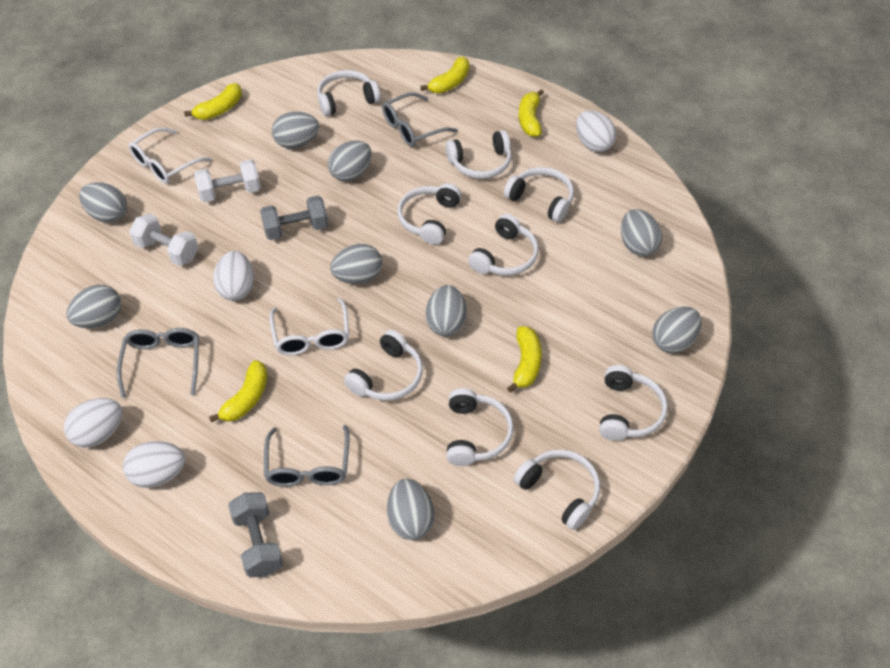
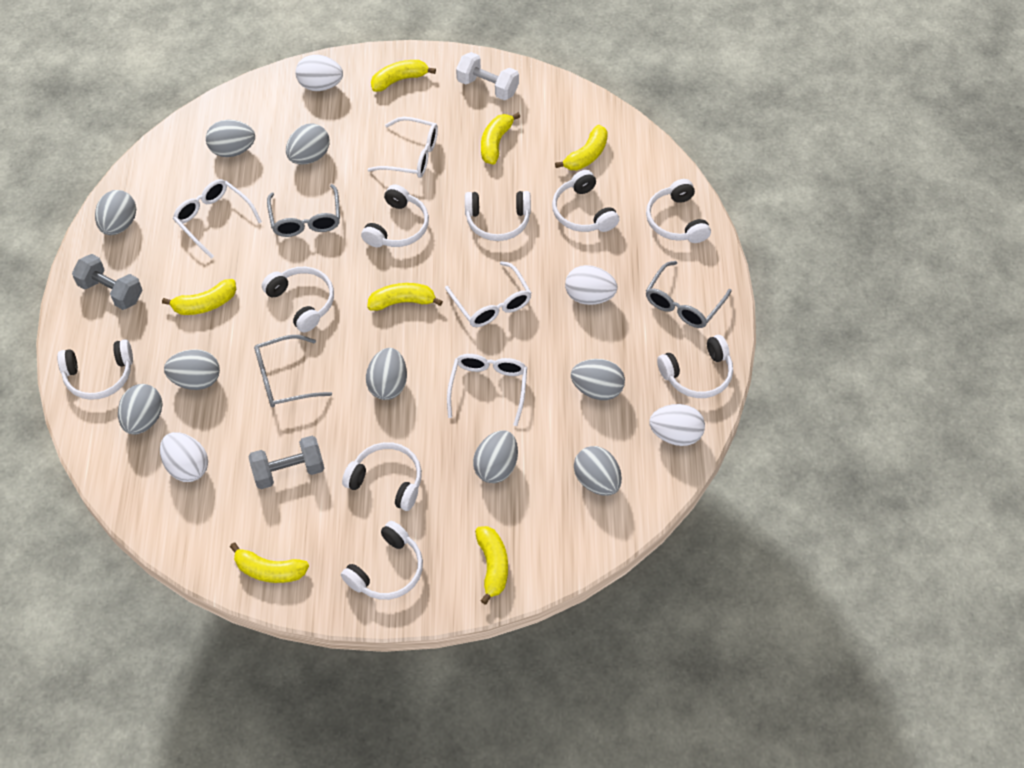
white dumbbell: [129,214,199,266] [194,159,261,202] = 2 -> [456,52,519,100] = 1
white glasses: [129,127,212,184] [269,298,349,356] = 2 -> [173,179,262,259] [367,117,438,178] [445,261,531,327] [447,354,527,426] = 4
yellow banana: [184,83,242,120] [209,360,267,422] [420,57,469,93] [507,326,542,393] [519,89,544,137] = 5 -> [162,279,236,315] [230,543,309,583] [367,283,443,311] [371,60,436,92] [475,526,508,605] [481,113,520,165] [555,125,608,170] = 7

